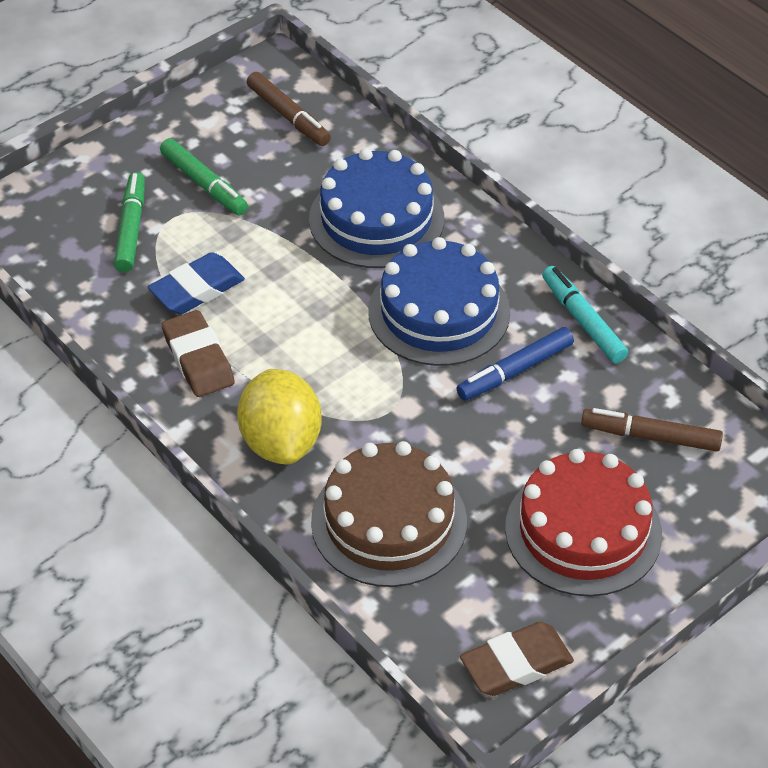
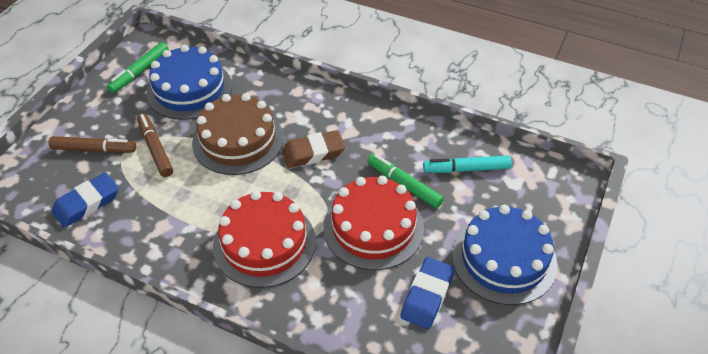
blue eraser: [148,252,245,314] = 1 -> [52,173,119,228] [400,257,455,329] = 2
blue marker: [457,327,574,401] = 1 -> none = 0
brown eraser: [162,310,235,397] [460,622,574,696] = 2 -> [282,130,345,168] = 1
red cake: [505,449,662,597] = 1 -> [213,191,316,288] [323,176,424,270] = 2
yellow lemon: [237,369,322,465] = 1 -> none = 0

